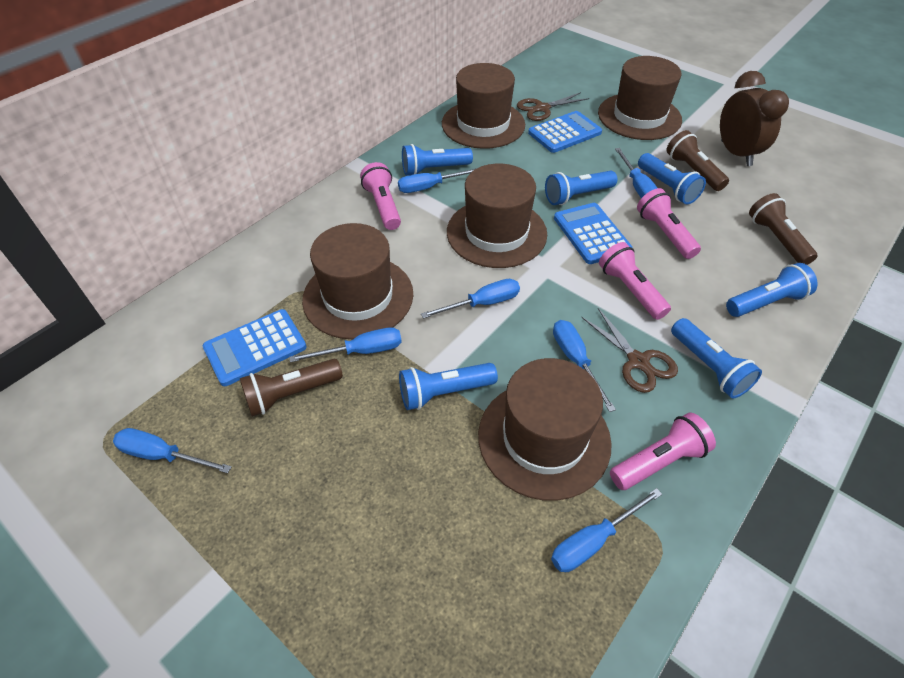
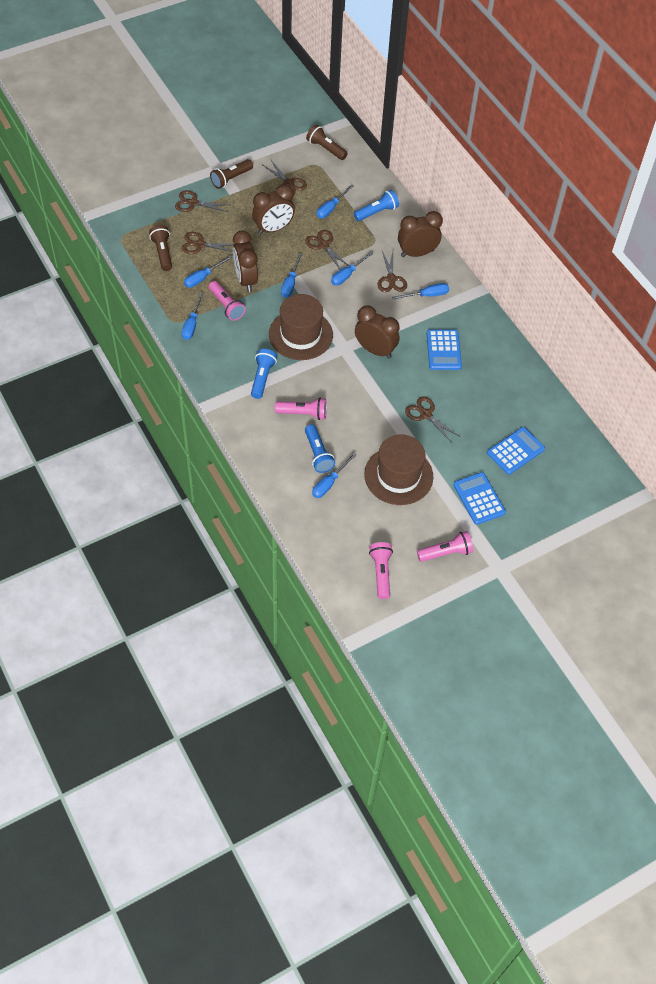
blue flashlight: [399,363,498,410] [402,144,473,175] [545,171,618,205] [638,153,706,205] [671,318,762,398] [726,263,818,317] = 6 -> [251,349,277,399] [305,424,335,473] [354,190,399,221] = 3
brown clock: [720,71,789,166] = 1 -> [233,231,258,292] [252,184,295,235] [355,305,400,359] [398,211,443,257] = 4
brown hat: [302,223,413,339] [442,63,525,149] [447,164,547,268] [478,358,612,501] [598,56,682,140] = 5 -> [269,294,333,360] [364,435,433,505] = 2
brown scissors: [517,92,589,121] [581,308,678,393] = 2 -> [175,190,230,212] [182,232,234,254] [263,160,307,194] [305,230,349,269] [378,251,407,292] [405,396,459,443] = 6

